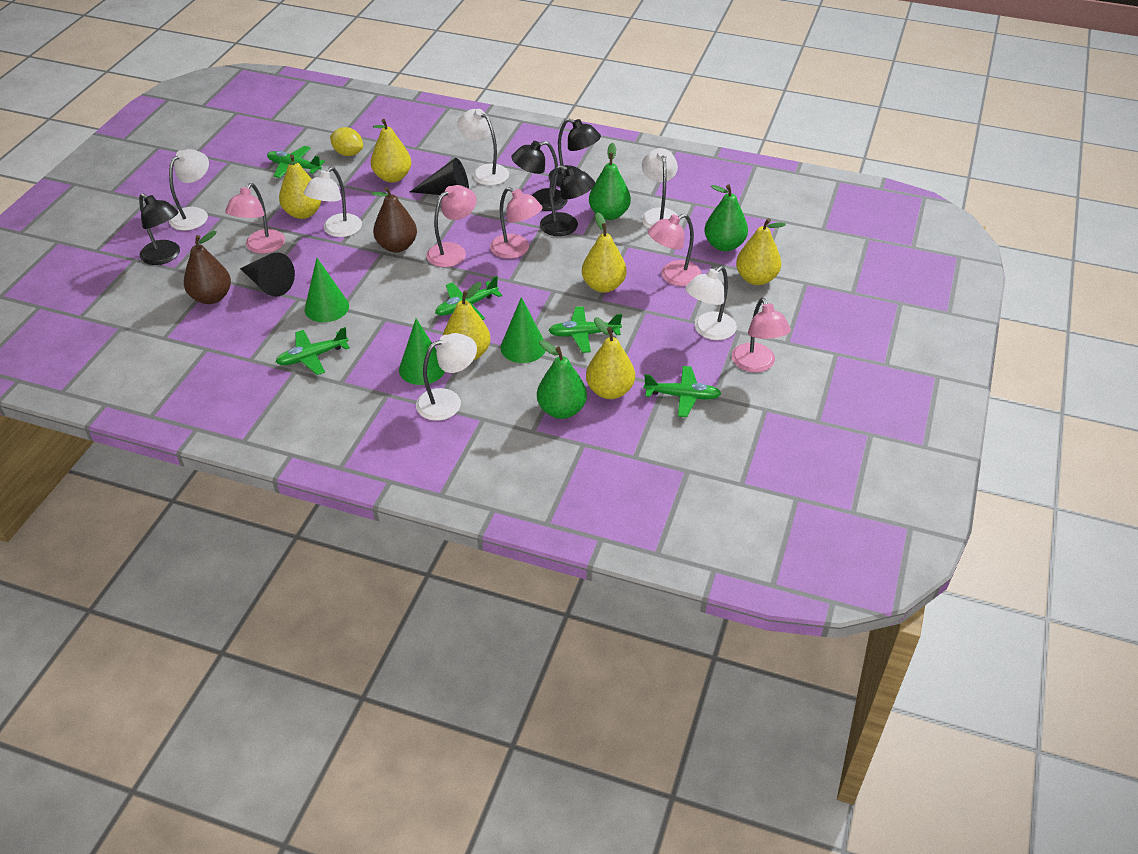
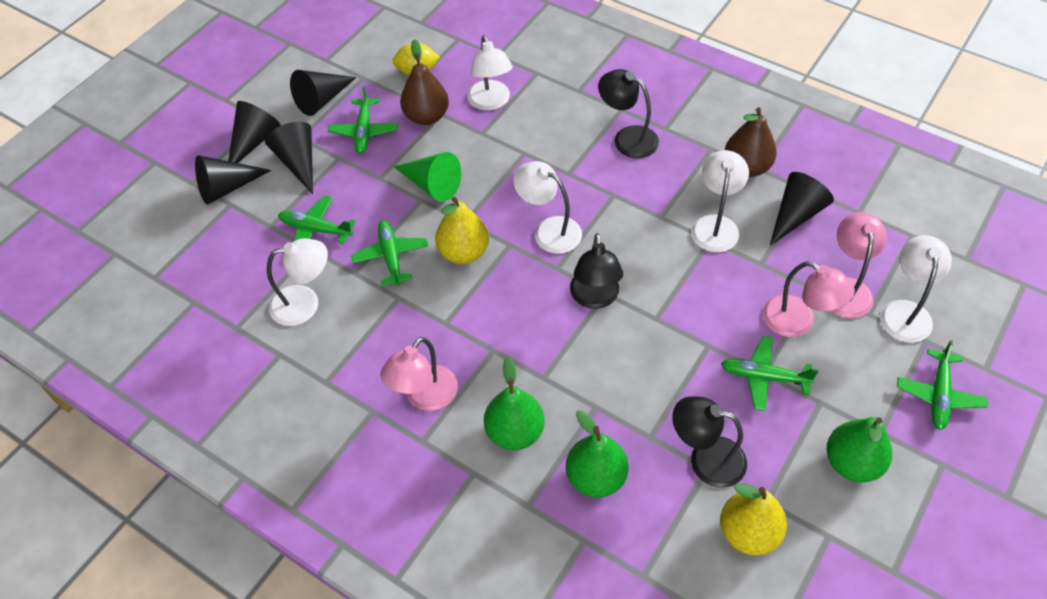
black cone: [240,252,295,297] [410,158,469,195] = 2 -> [195,155,271,205] [228,101,281,163] [265,122,313,194] [290,70,356,116] [770,172,834,245] = 5
black lamp: [139,193,180,265] [511,141,568,211] [540,165,595,236] [548,118,601,187] = 4 -> [570,233,623,309] [598,69,659,158] [672,396,747,488] = 3
green cone: [305,258,349,322] [399,319,445,385] [500,297,546,363] = 3 -> [394,152,461,202] = 1
pink lamp: [225,183,285,254] [426,185,477,267] [490,187,542,259] [648,214,702,286] [732,298,791,373] = 5 -> [380,337,458,411] [762,261,855,337] [831,212,887,318] = 3
white lamp: [169,149,209,231] [303,167,362,237] [416,333,477,421] [457,109,509,186] [642,148,678,229] [685,266,737,340] = 6 -> [267,238,328,326] [467,35,512,111] [513,161,582,254] [691,150,749,252] [880,235,952,343] = 5
yellow pear: [279,154,321,219] [371,119,411,183] [443,282,491,360] [582,212,627,293] [586,317,635,399] [736,218,786,285] = 6 -> [435,197,489,264] [720,483,787,555] = 2

